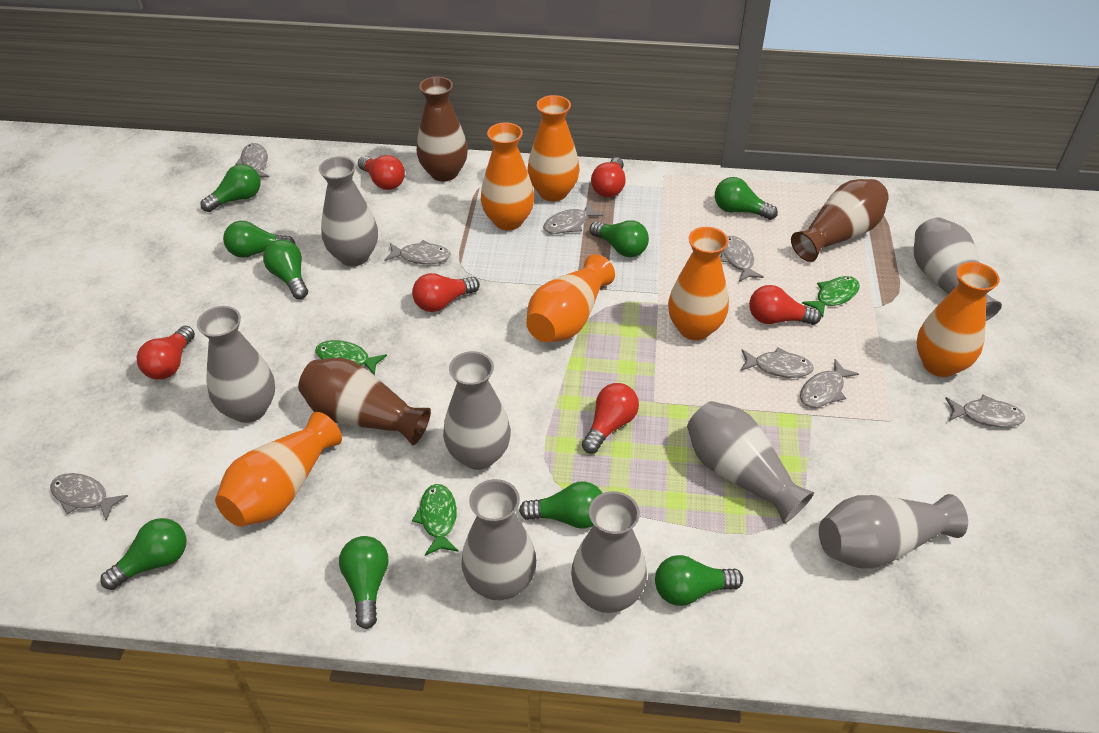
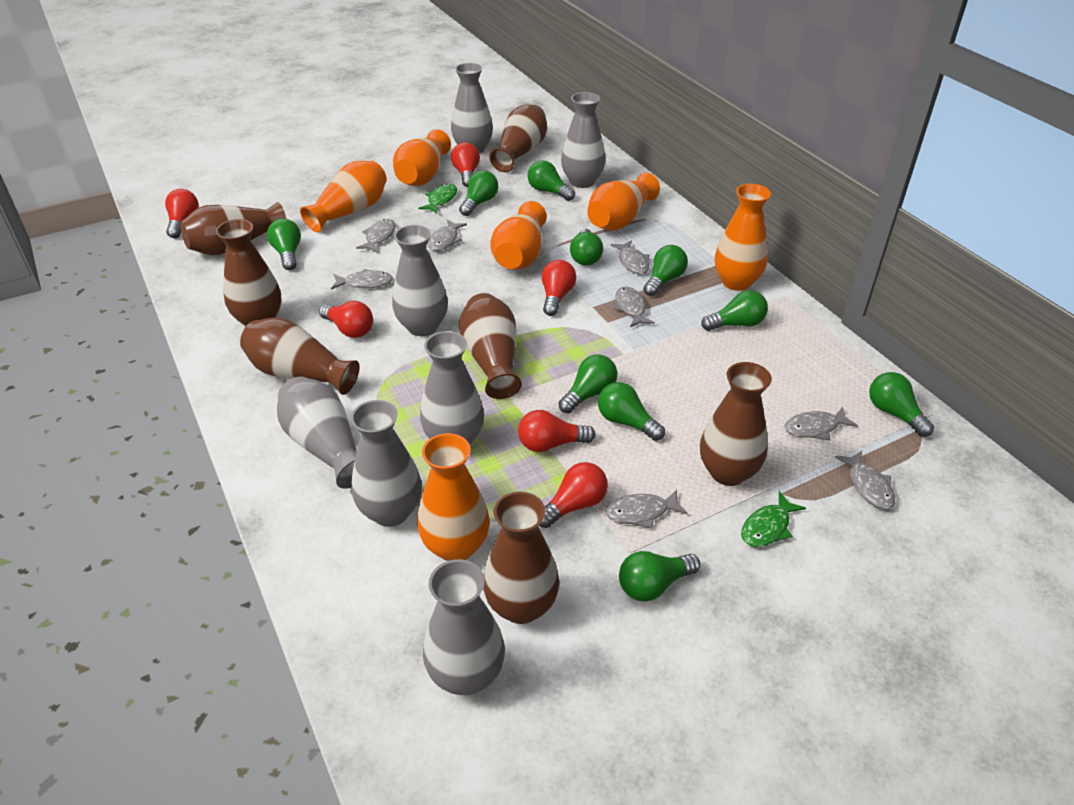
brown vase: [298,358,431,445] [417,76,468,182] [791,179,889,262] = 3 -> [180,202,286,255] [216,219,282,326] [240,317,360,395] [459,293,522,399] [483,491,559,624] [489,105,547,172] [700,362,772,486] = 7
green fish: [315,340,387,376] [412,484,458,556] [802,276,860,318] = 3 -> [418,184,457,214] [741,491,806,547] = 2
green light bulb: [100,518,186,590] [201,164,261,212] [223,221,296,258] [263,239,308,299] [339,536,389,629] [519,481,602,529] [590,220,649,257] [655,555,743,606] [715,177,778,220] = 9 -> [267,218,301,270] [459,170,498,216] [528,160,575,201] [559,354,617,413] [570,229,603,265] [598,382,665,441] [619,551,700,602] [643,245,688,296] [701,290,768,331] [869,372,934,437] = 10
grey vase: [197,306,275,423] [319,156,378,266] [443,351,511,470] [461,479,536,600] [571,491,647,613] [687,401,814,524] [819,494,968,569] [914,217,1002,321] = 8 -> [277,376,357,489] [351,400,422,527] [392,225,448,336] [420,331,484,444] [423,559,505,695] [451,63,493,154] [561,92,606,188] = 7

